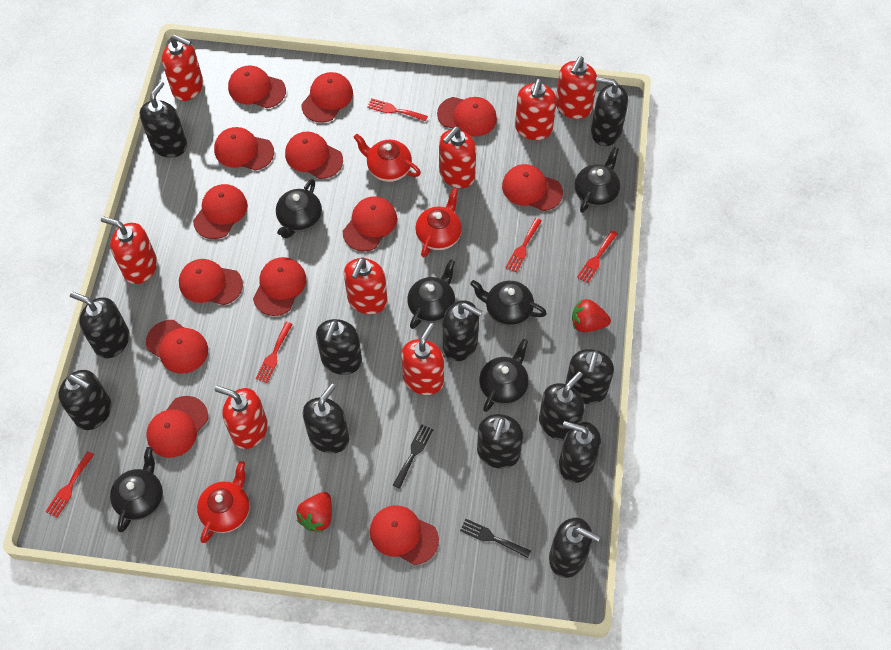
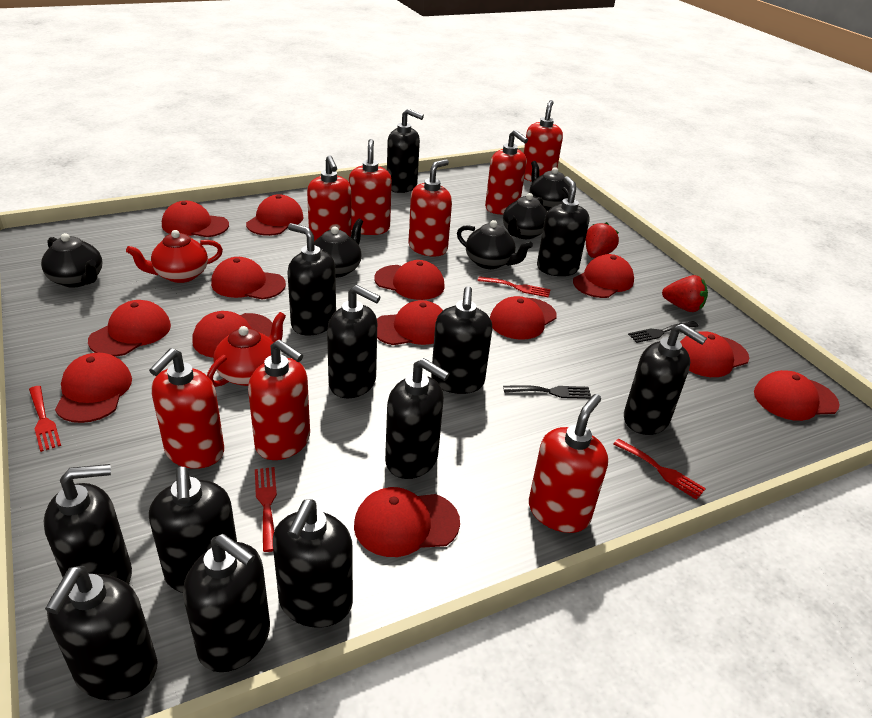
black teapot: [110,447,163,532] [276,179,322,238] [407,259,455,329] [470,280,547,326] [479,339,529,412] [574,147,620,213] = 6 -> [41,233,102,287] [314,219,363,278] [457,220,533,269] [503,193,547,239] [530,161,570,211] = 5
red fork: [46,451,94,518] [255,322,293,383] [367,98,428,122] [505,218,542,273] [577,230,618,283] = 5 -> [29,386,61,452] [255,467,277,552] [478,276,551,298] [614,439,706,500] = 4
red teapot: [197,461,250,543] [353,134,421,182] [415,188,462,257] = 3 -> [126,230,223,283] [207,312,286,387] = 2

